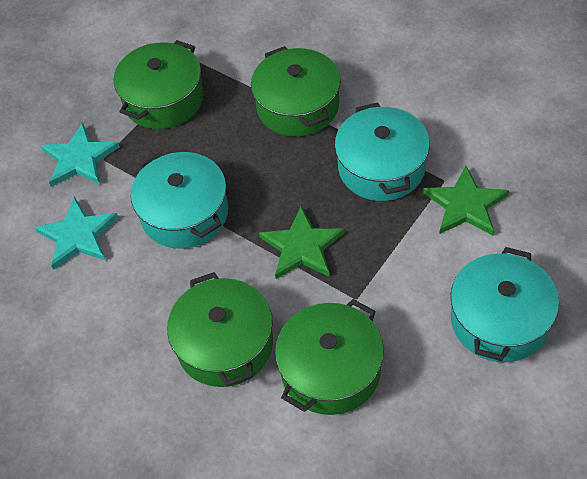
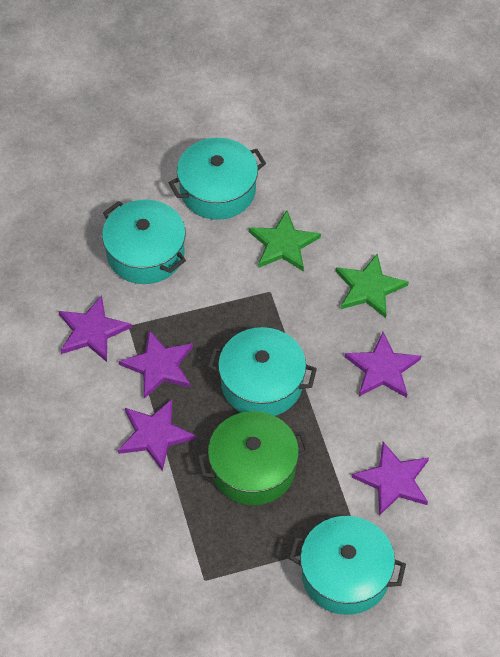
green pot: [113,40,204,129] [167,272,273,387] [251,46,341,137] [275,299,384,415] = 4 -> [197,411,309,505] = 1
purple star: none = 0 -> [59,295,132,362] [118,399,196,471] [119,330,193,399] [345,332,421,398] [352,442,429,516] = 5
turquoise pot: [131,152,228,249] [335,102,430,201] [451,247,559,362] = 3 -> [102,199,186,284] [169,138,266,220] [208,327,317,416] [289,516,406,615] = 4
turquoise star: [34,197,119,270] [41,122,120,187] = 2 -> none = 0

